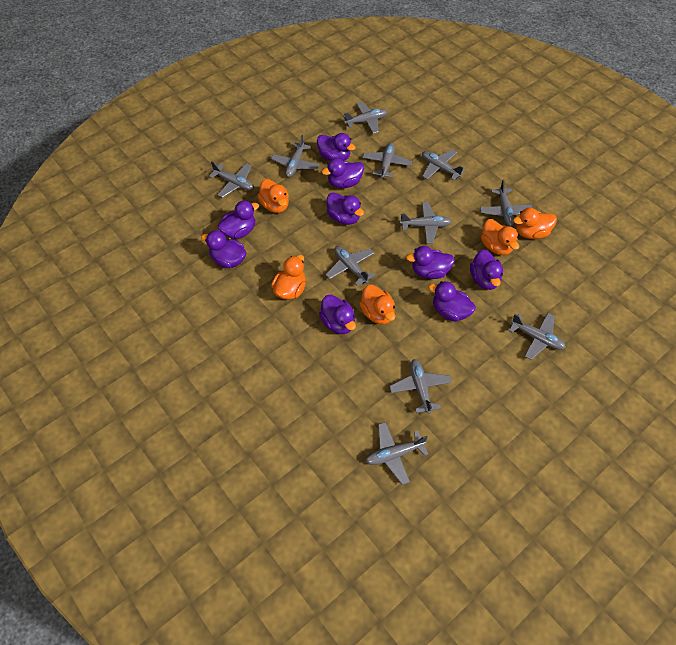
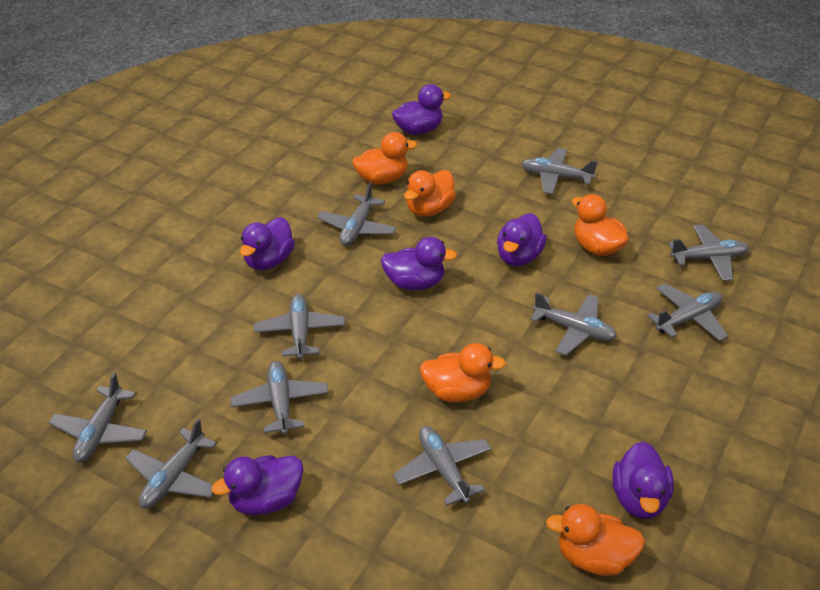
grey plane: [209,161,254,198] [271,135,320,177] [326,246,375,286] [343,102,387,134] [362,143,412,179] [365,422,428,485] [389,359,452,414] [400,202,452,244] [422,149,466,181] [480,180,532,227] [509,313,566,360] = 11 -> [49,373,147,462] [125,419,217,508] [230,361,329,435] [254,294,345,359] [317,182,397,246] [393,426,492,506] [521,148,597,194] [530,292,617,356] [647,283,728,341] [668,224,749,281] = 10
purple duck: [201,230,246,268] [217,201,259,239] [317,133,356,161] [319,295,356,334] [322,158,364,188] [326,192,364,225] [406,246,455,279] [428,281,476,322] [470,249,503,290] = 9 -> [212,455,303,515] [240,217,295,270] [381,237,457,290] [392,84,451,135] [497,213,547,266] [613,441,674,519] = 6

